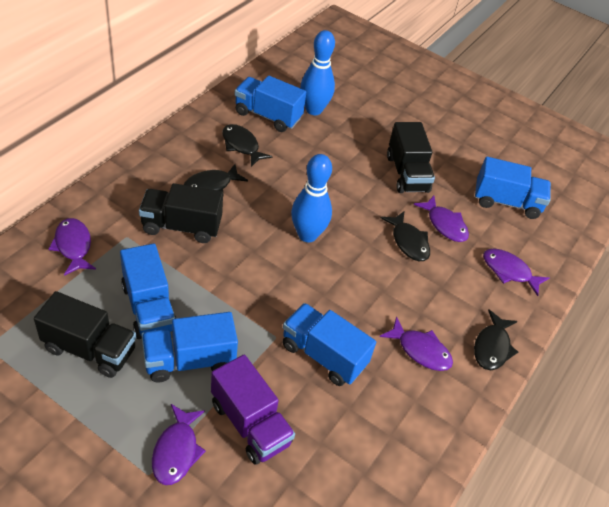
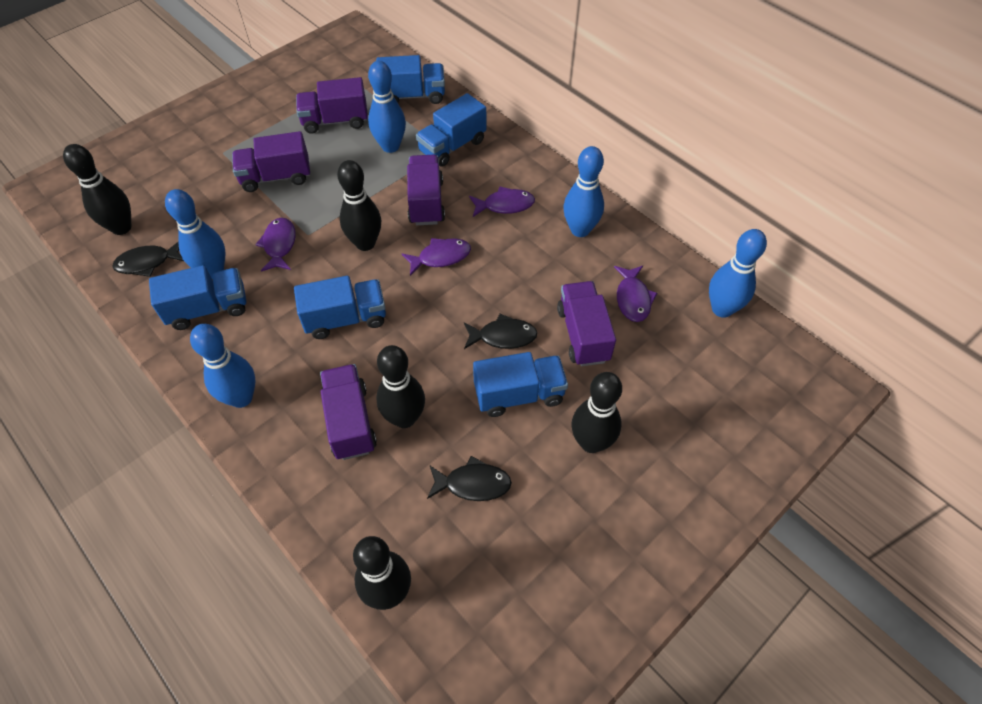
black bowling pin: none = 0 -> [63,144,131,235] [337,160,381,251] [353,536,411,610] [376,345,425,428] [571,372,622,453] = 5
black fish: [184,164,248,192] [222,124,273,167] [381,211,430,261] [474,310,518,370] = 4 -> [112,242,184,277] [427,456,512,501] [464,314,537,349] = 3
black truck: [34,291,136,378] [139,183,223,243] [387,122,435,193] = 3 -> none = 0
blue bowling pin: [291,154,332,242] [300,30,335,115] = 2 -> [165,189,225,279] [190,324,256,408] [368,61,406,153] [563,146,604,237] [709,229,767,318] = 5
purple fish: [48,218,96,276] [152,404,206,485] [380,316,453,371] [414,196,469,242] [483,248,549,296] = 5 -> [255,218,296,272] [402,238,471,276] [469,187,535,217] [614,266,657,322] = 4
purple truck: [211,355,295,465] = 1 -> [232,131,310,192] [296,77,368,134] [320,364,377,460] [407,155,445,225] [557,281,616,366] = 5

